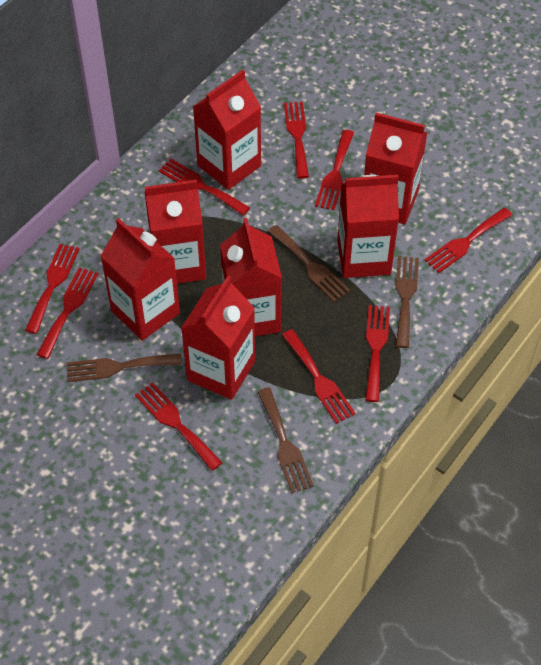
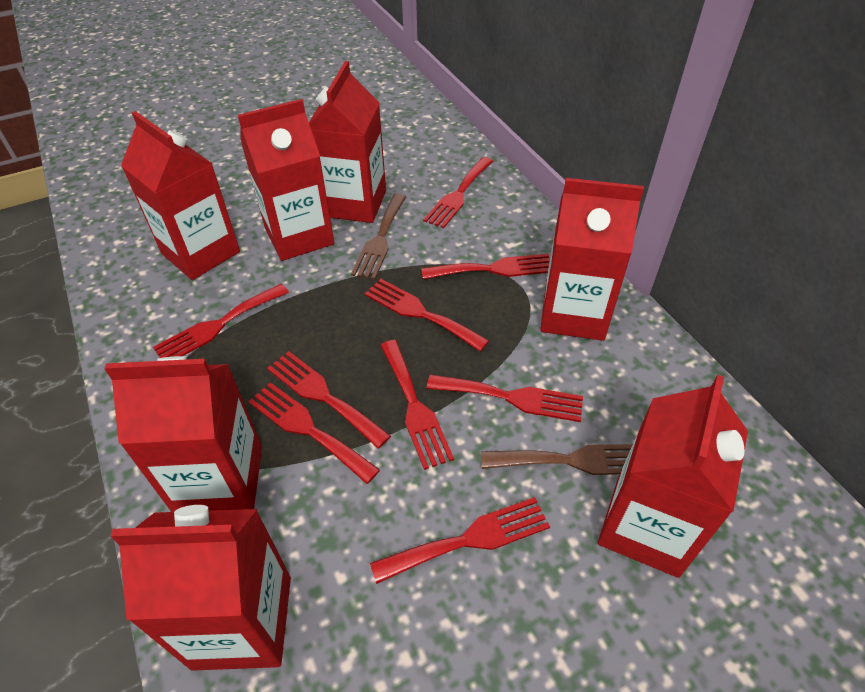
brown fork: [66,353,182,382] [257,387,314,493] [268,225,350,302] [396,256,419,348] = 4 -> [351,193,406,280] [481,444,633,475] = 2

